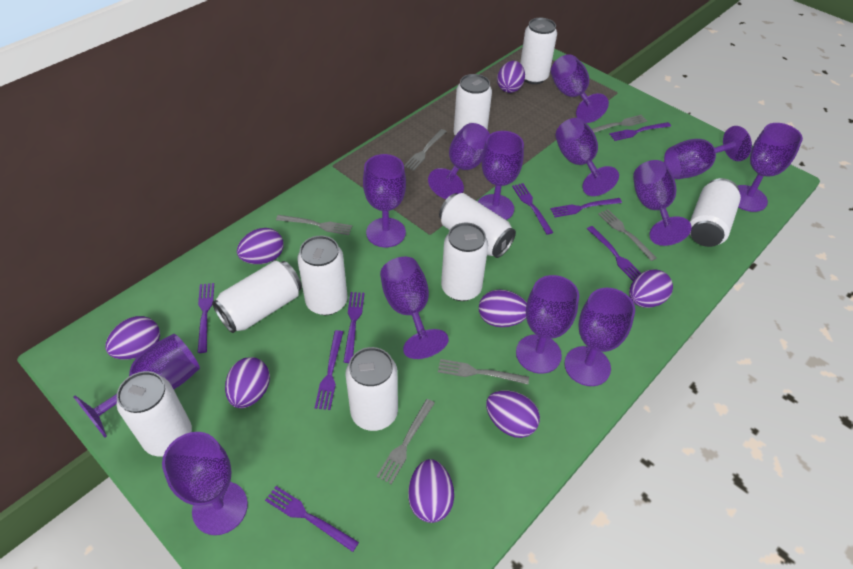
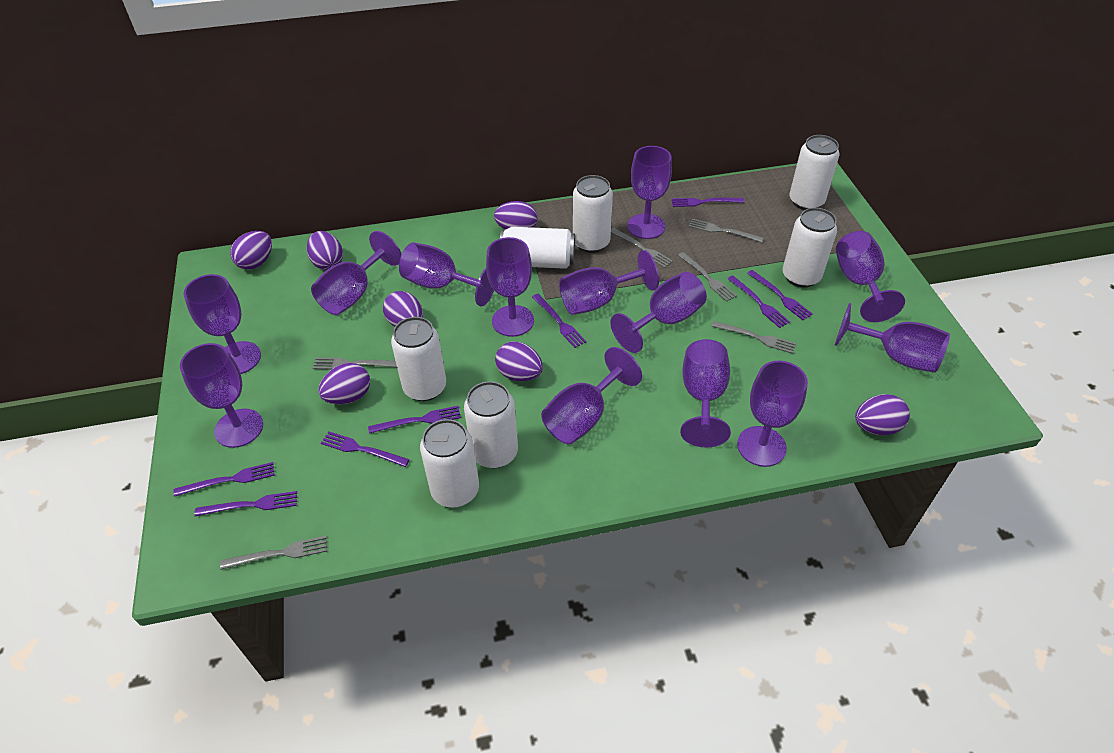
purple egg: [105,316,160,359] [225,357,270,409] [237,228,283,264] [408,459,454,523] [479,290,527,327] [486,390,540,438] [497,61,525,93] [629,269,673,308] = 8 -> [230,231,272,270] [307,231,343,270] [318,363,370,404] [383,291,423,327] [494,201,537,230] [495,341,543,381] [855,394,910,435] = 7
white can: [117,371,192,457] [212,261,302,333] [297,236,347,315] [346,347,398,431] [439,193,516,258] [441,223,488,301] [454,74,492,136] [520,18,557,84] [690,178,741,247] = 9 -> [391,317,446,401] [420,419,479,508] [464,381,518,468] [500,227,575,269] [573,175,613,253] [783,208,837,288] [790,135,840,210] = 7

